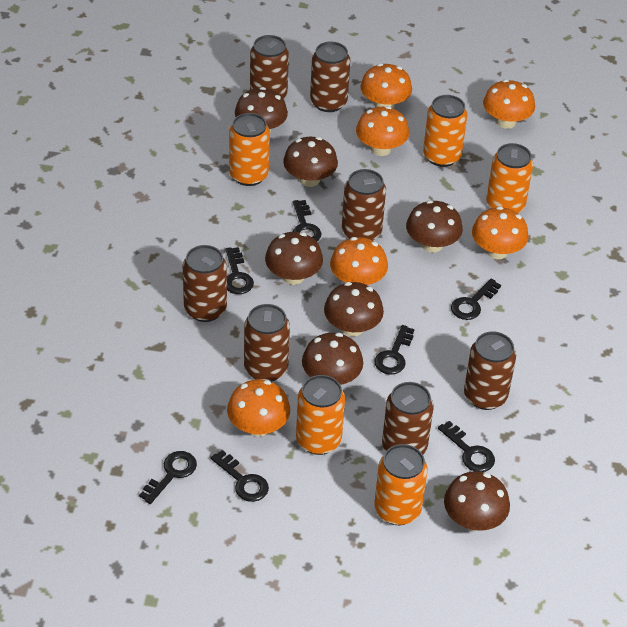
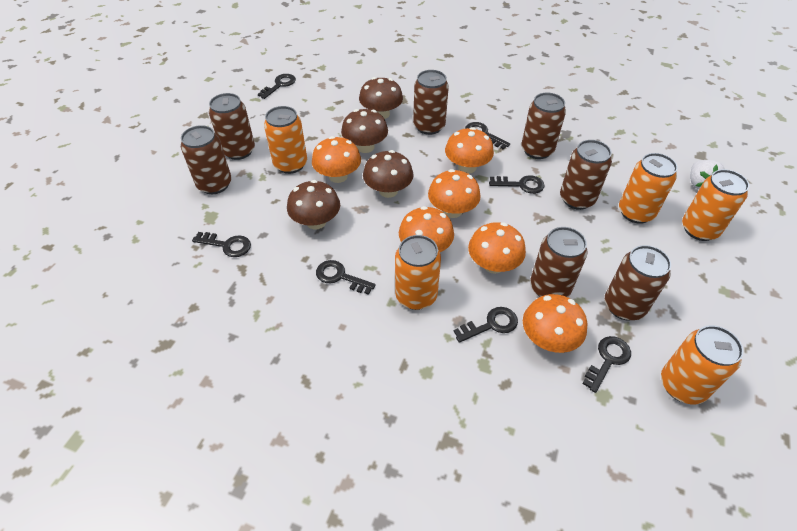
brown mushroom: [235,87,288,133] [265,232,323,285] [283,137,338,187] [302,333,363,385] [324,282,384,336] [406,200,463,253] [444,471,510,531] = 7 -> [287,180,340,229] [341,109,388,153] [359,77,403,119] [363,150,414,198] = 4
white strawberry: none = 0 -> [690,160,725,190] = 1

